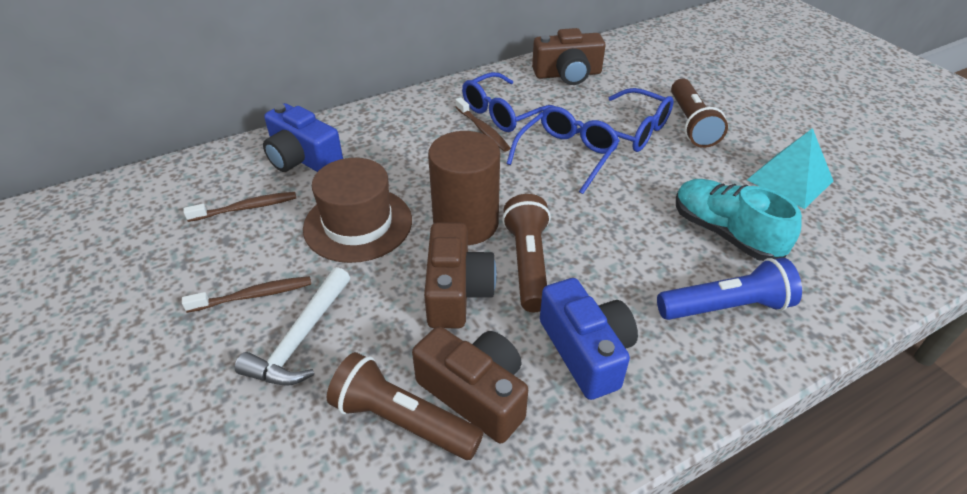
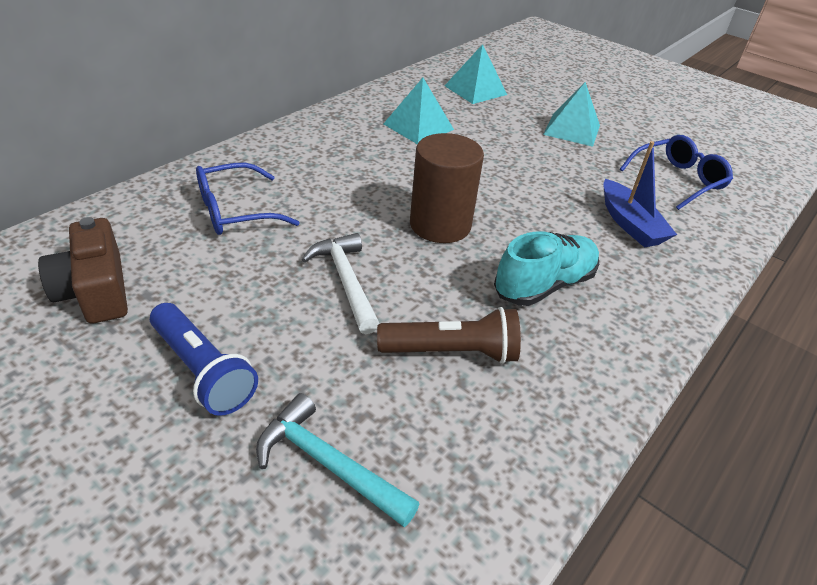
blue boat: none = 0 -> [603,141,677,247] = 1
blue camera: [263,103,343,172] [540,278,638,400] = 2 -> none = 0
blue glasses: [462,72,553,132] [506,106,620,194] [576,88,673,152] = 3 -> [196,163,300,235] [620,135,733,210] = 2
brown camera: [412,326,528,443] [424,222,497,328] [532,28,605,85] = 3 -> [38,217,128,324] = 1
brown flashlight: [327,352,484,460] [502,194,551,312] [671,79,728,148] = 3 -> [377,307,521,364] = 1
brown hat: [303,158,412,263] = 1 -> none = 0
brown toothbrush: [182,276,311,313] [184,192,296,222] [456,97,510,152] = 3 -> none = 0
turquoise hammer: none = 0 -> [256,393,419,527] = 1
turquoise pyramid: [747,128,833,209] = 1 -> [383,78,454,144] [445,44,507,104] [543,82,600,147] = 3

